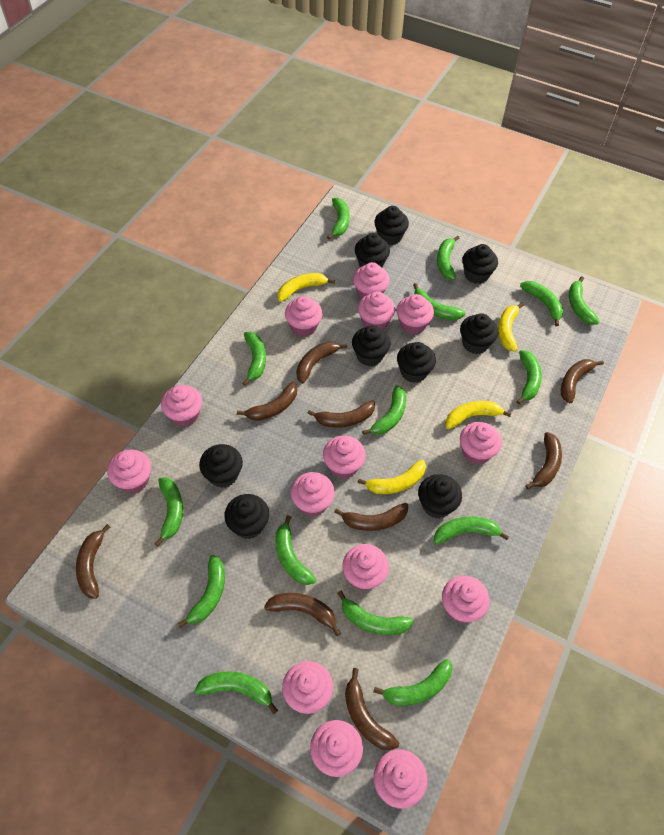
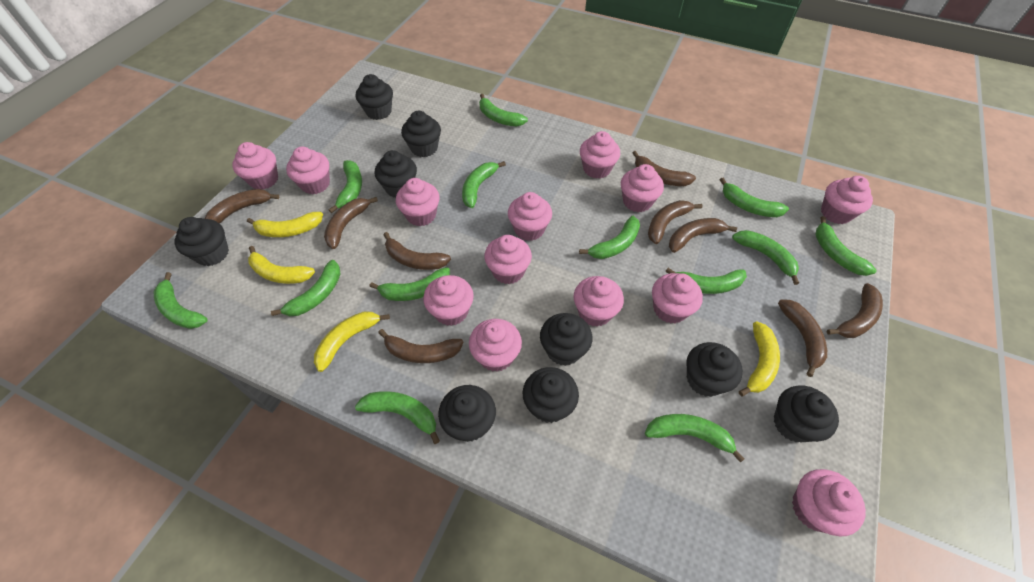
green banana: [155,478,183,546] [177,555,225,628] [195,672,278,714] [243,332,266,386] [275,515,316,585] [327,198,350,239] [337,591,414,635] [362,385,406,435] [373,659,452,706] [413,283,465,320] [434,516,509,544] [437,236,460,280] [517,350,542,404] [520,281,563,326] [569,276,600,325] = 15 -> [154,272,208,329] [271,260,341,316] [329,160,362,213] [355,391,440,444] [369,267,450,301] [462,161,506,208] [479,94,528,126] [579,216,640,259] [645,414,745,463] [665,268,747,294] [720,178,789,217] [732,230,799,285] [815,216,876,276] = 13
pink cupcake: [107,449,151,493] [161,385,202,427] [282,661,333,714] [285,296,323,337] [291,472,335,517] [310,720,363,777] [323,435,366,479] [342,544,389,591] [353,262,390,299] [358,291,395,330] [374,749,428,809] [397,294,434,335] [442,576,490,623] [460,422,502,464] = 14 -> [232,142,278,189] [286,147,330,194] [396,178,440,226] [423,275,474,326] [469,319,522,372] [484,235,532,284] [508,192,552,241] [574,276,624,327] [580,131,620,179] [621,164,664,212] [652,273,703,323] [792,469,866,536] [821,176,873,224] = 13

